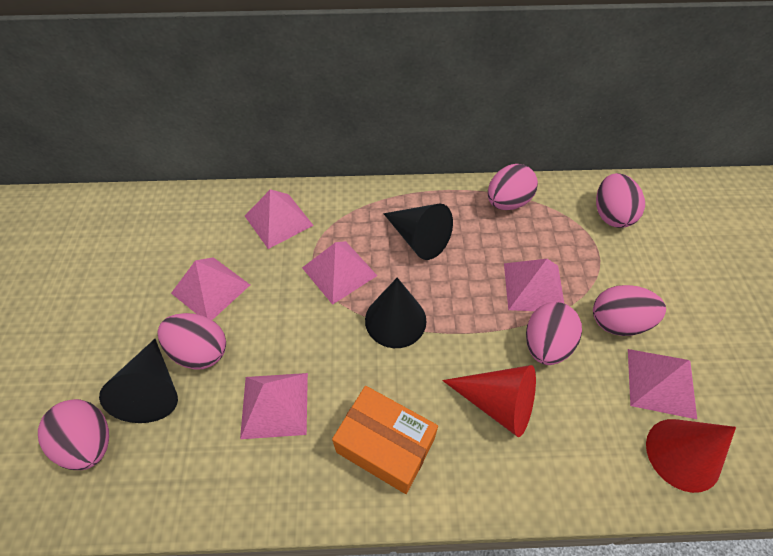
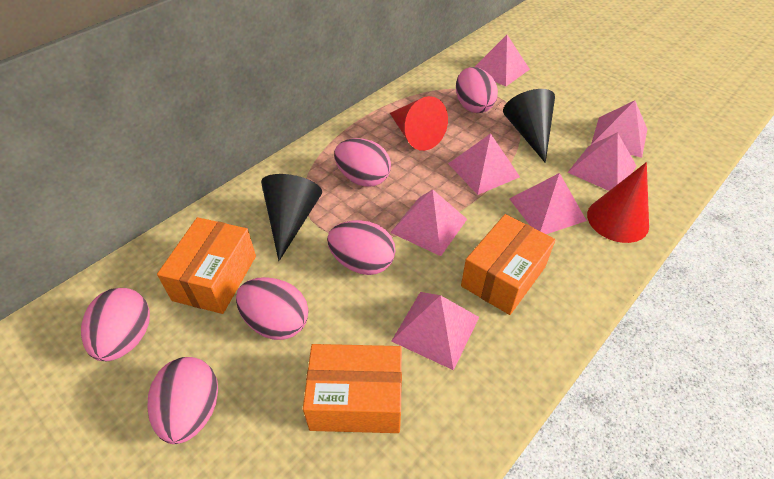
black cone: [99,339,178,423] [365,278,426,348] [383,204,453,260] = 3 -> [261,174,322,261] [503,89,555,163] = 2
orange box: [332,386,438,494] = 1 -> [157,217,256,314] [303,344,402,433] [461,214,555,315] = 3
pink pyramid: [171,257,250,320] [240,373,308,439] [245,189,314,249] [302,241,377,305] [504,259,564,311] [628,349,697,419] = 6 -> [390,189,467,256] [392,292,479,370] [448,133,520,195] [475,35,530,87] [509,173,587,234] [567,132,637,191] [591,100,647,158] = 7

